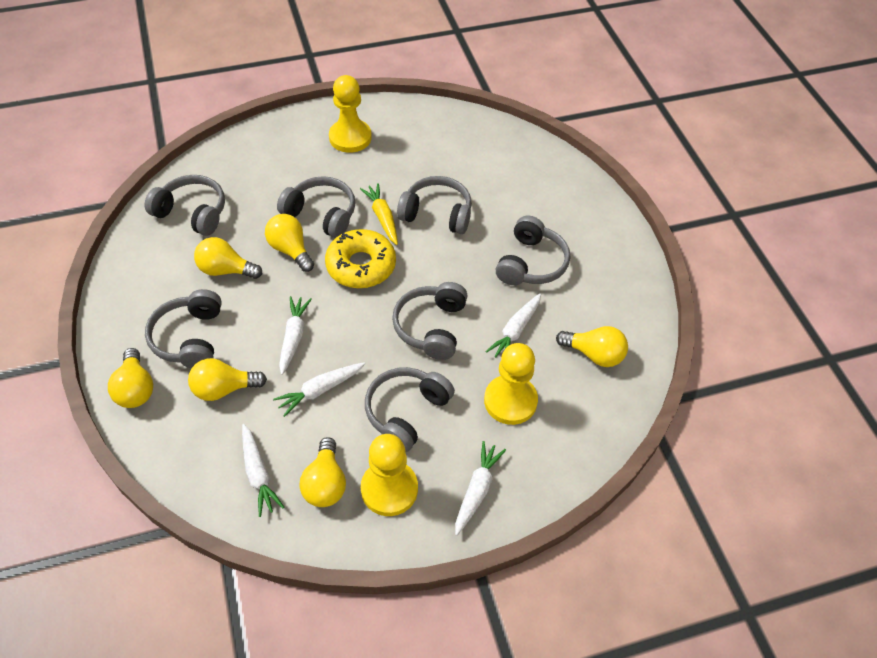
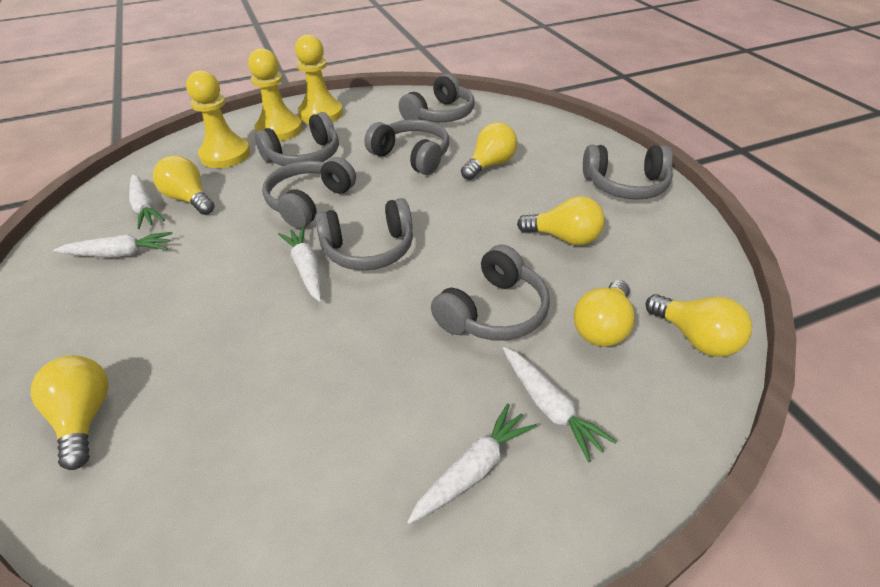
yellow carrot: [360,183,398,245] = 1 -> none = 0
yellow donut: [325,229,396,288] = 1 -> none = 0

